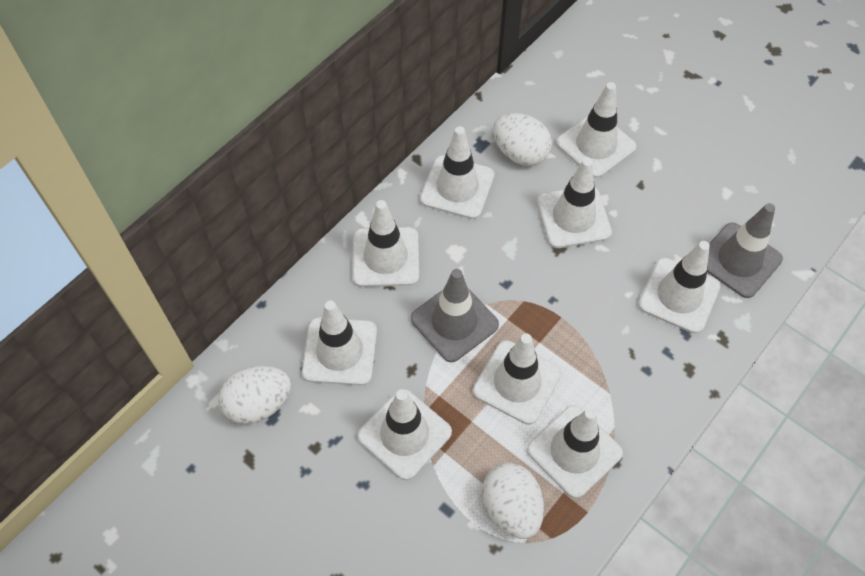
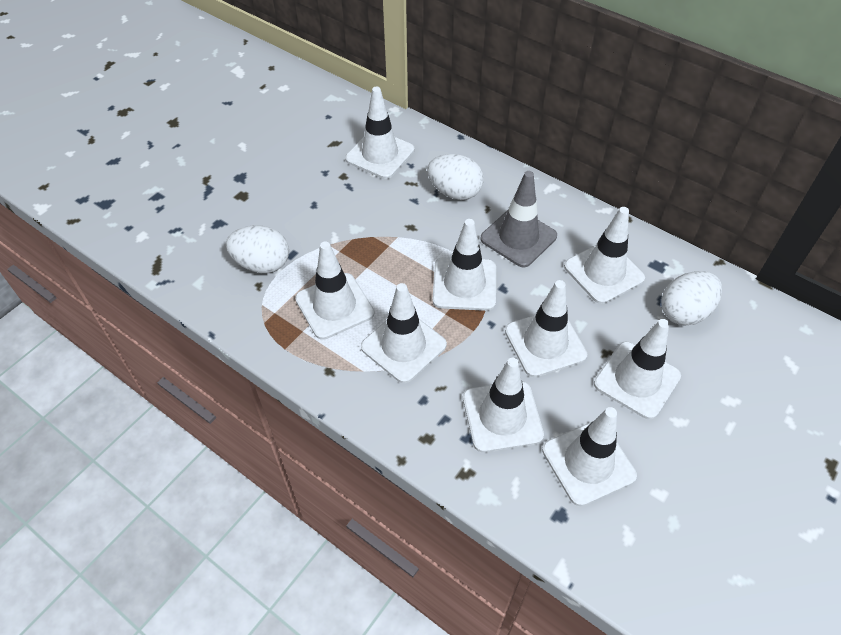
grey traffic cone: [411,269,499,362] [707,203,783,298] = 2 -> [480,171,557,267] = 1

